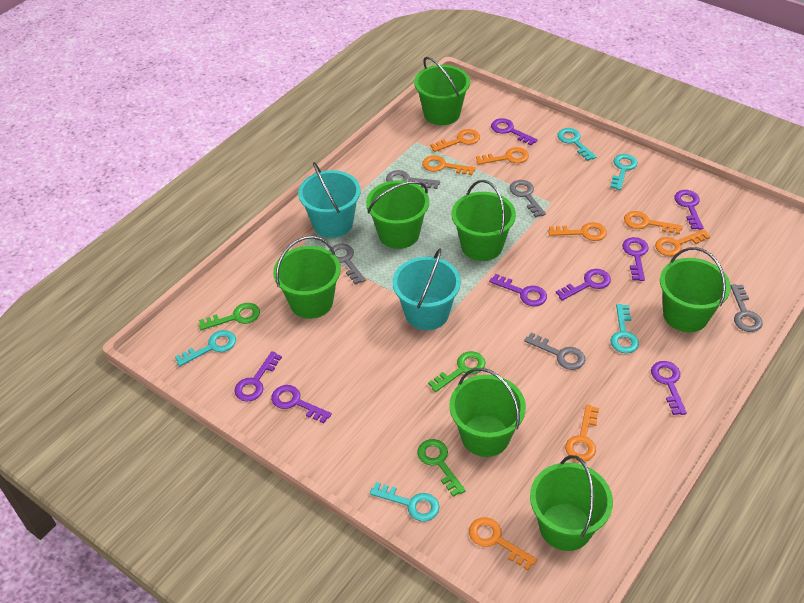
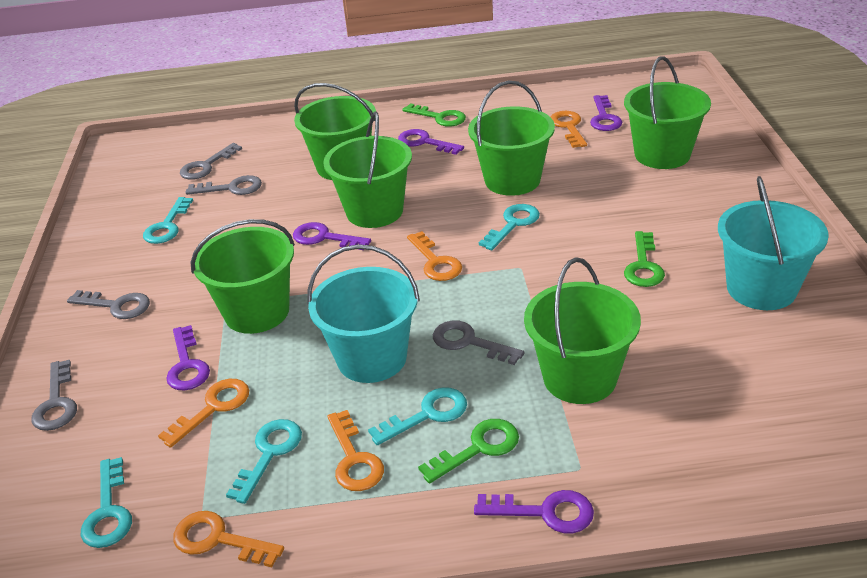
green bucket: [273,236,341,319] [366,180,429,249] [414,57,470,125] [449,368,526,457] [452,180,516,261] [530,455,613,551] [660,247,731,332] = 7 -> [190,219,295,334] [294,83,376,180] [323,111,412,228] [468,81,555,196] [524,257,641,404] [624,56,711,169] = 6
orange key: [422,155,476,175] [430,129,480,152] [469,517,537,570] [476,147,529,165] [549,222,607,241] [565,404,599,462] [624,211,683,234] [655,230,710,256] = 8 -> [158,379,249,448] [173,511,284,567] [327,410,384,491] [407,231,462,281] [550,111,587,148] = 5
purple key: [234,351,282,402] [271,385,332,424] [489,274,547,306] [491,118,538,146] [556,269,611,301] [622,237,649,281] [651,361,687,415] [674,190,704,230] = 8 -> [166,325,210,391] [293,222,371,250] [398,129,464,155] [474,490,594,534] [590,95,622,131] = 5

